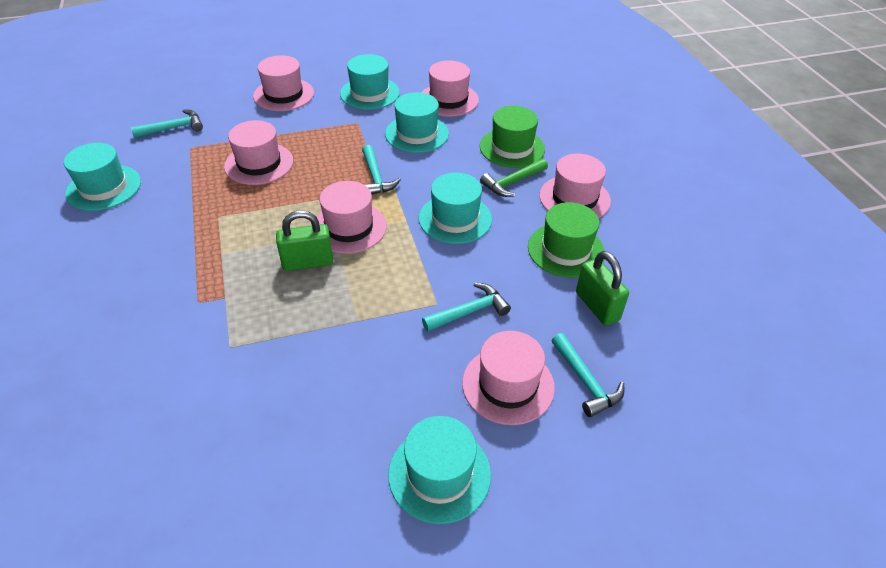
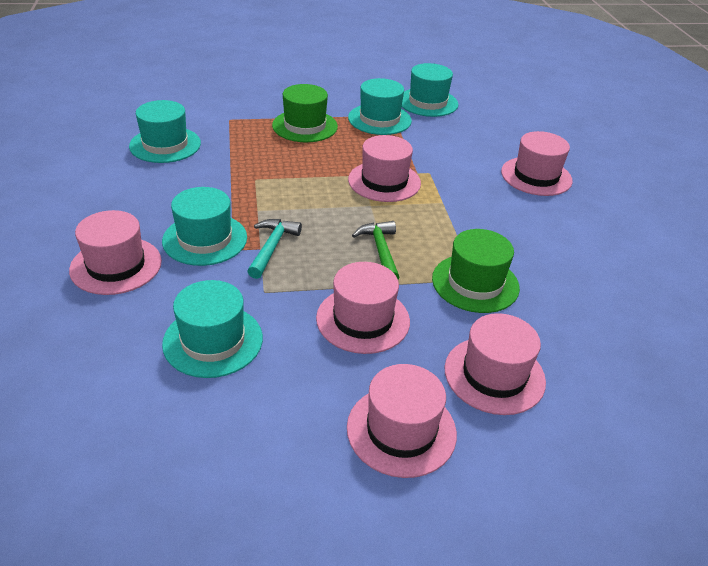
green padlock: [276,210,333,271] [576,251,629,326] = 2 -> none = 0
turquoise hammer: [130,109,203,138] [362,145,401,195] [422,283,511,331] [552,333,624,417] = 4 -> [247,219,302,279] = 1

